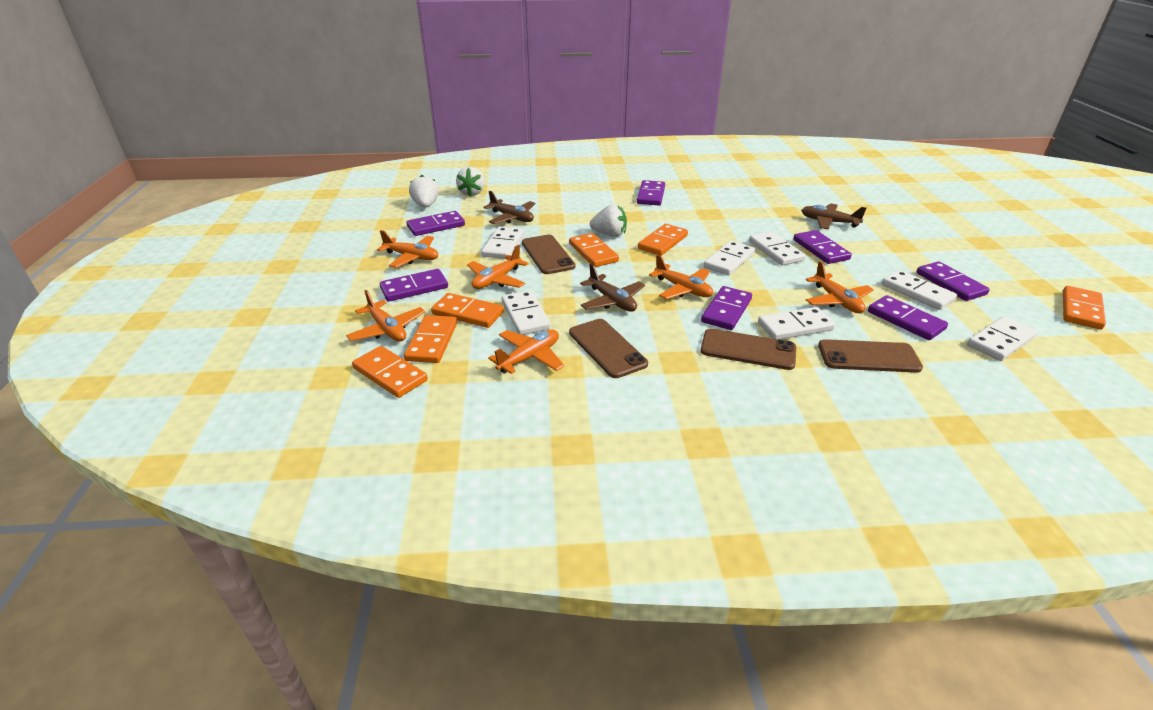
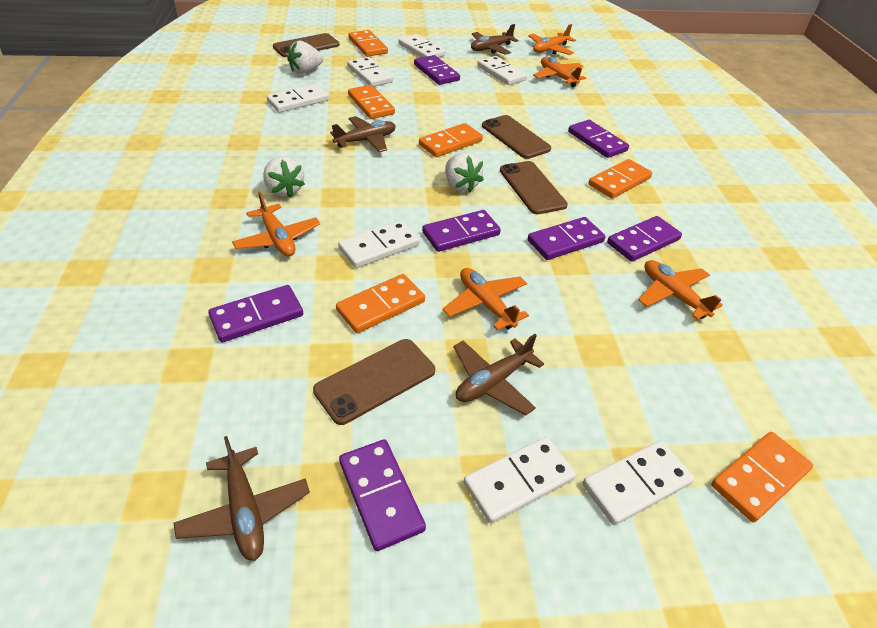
brown plane: [483,191,535,224] [580,264,645,312] [801,203,866,230] = 3 -> [174,436,310,561] [330,116,396,152] [453,334,544,416] [471,24,519,55] = 4
orange plane: [346,290,425,341] [377,230,438,268] [467,245,529,289] [488,330,564,374] [649,255,713,299] [806,261,874,313] = 6 -> [232,191,320,257] [443,268,529,330] [528,24,576,55] [533,57,586,87] [638,260,723,320] = 5

